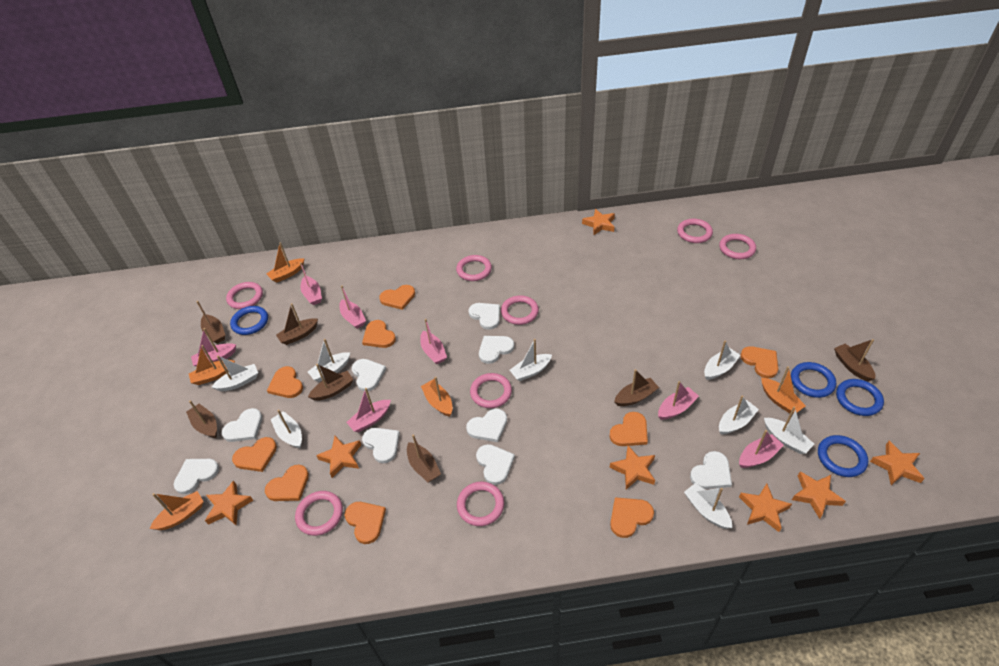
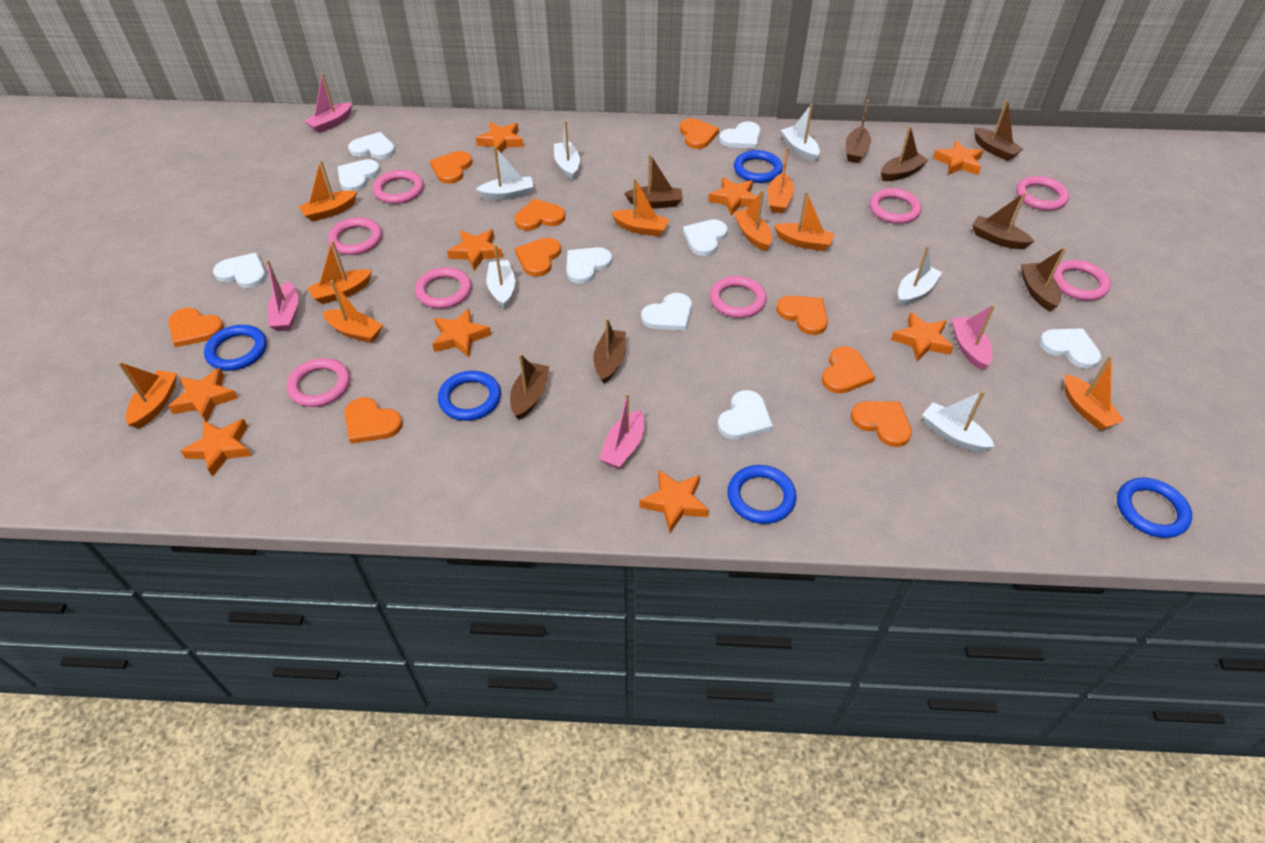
blue ring: [230,306,268,335] [791,362,836,398] [818,435,868,477] [836,379,884,416] = 4 -> [204,325,267,371] [438,371,501,421] [727,465,796,524] [734,150,783,183] [1117,478,1192,538] = 5
brown boat: [186,400,217,438] [196,301,225,344] [276,303,318,345] [308,364,354,401] [407,434,441,482] [614,369,659,406] [834,339,875,382] = 7 -> [510,354,549,420] [593,318,626,384] [624,154,682,208] [846,99,871,163] [881,126,929,181] [972,192,1034,249] [974,99,1023,161] [1021,247,1066,311] = 8
orange boat: [149,491,204,530] [189,345,235,385] [267,242,304,283] [421,377,453,417] [761,366,806,414] = 5 -> [118,362,177,429] [299,160,357,222] [308,240,372,304] [323,280,383,343] [611,178,669,237] [733,190,772,251] [768,147,794,213] [774,191,835,251] [1064,356,1125,430] = 9
orange star: [205,480,253,525] [316,436,361,478] [582,209,615,235] [610,446,655,490] [739,483,792,532] [792,472,846,519] [870,441,925,485] = 7 -> [168,368,238,422] [180,419,252,477] [432,308,491,357] [447,229,503,271] [476,122,524,156] [639,470,709,533] [708,177,756,216] [891,312,954,362] [933,140,983,175] = 9
pink boat: [191,328,236,367] [300,262,322,305] [339,286,366,329] [346,388,391,432] [420,319,447,364] [658,381,699,420] [739,430,784,468] = 7 -> [266,260,298,331] [305,73,352,133] [599,393,644,469] [952,304,995,370] = 4
white boat: [212,356,258,391] [271,410,302,448] [308,339,350,382] [510,339,552,381] [684,483,732,529] [704,341,741,380] [719,395,759,434] [764,407,814,454] = 8 -> [476,146,534,200] [487,244,515,309] [554,121,580,180] [781,104,820,162] [898,246,942,306] [922,391,995,452] = 6

